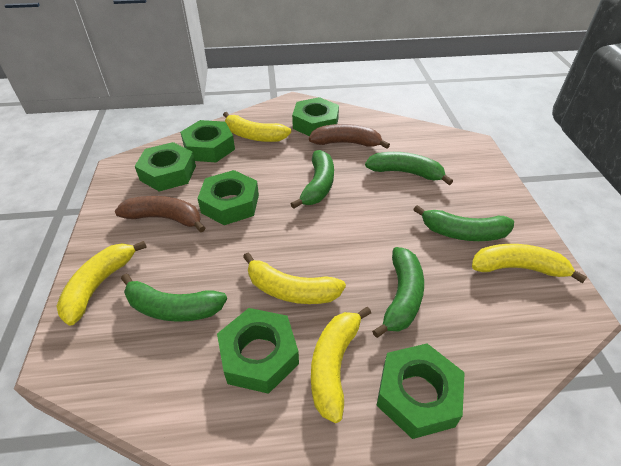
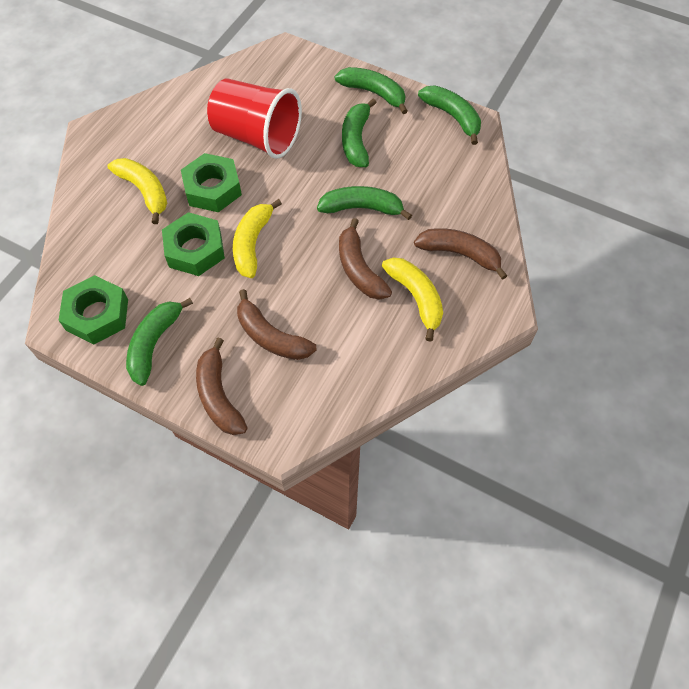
brown banana: [115,196,205,232] [309,124,390,149] = 2 -> [196,338,248,435] [237,289,317,360] [339,218,392,300] [414,228,507,280] = 4
green nut: [135,142,196,191] [180,120,235,162] [197,170,259,225] [217,308,299,394] [292,97,339,136] [376,343,465,439] = 6 -> [58,275,128,345] [162,212,225,276] [181,153,242,212] = 3
red cup: none = 0 -> [207,79,302,159] = 1
yellow banana: [57,241,147,326] [223,112,291,142] [243,253,346,304] [311,307,371,423] [472,244,587,283] = 5 -> [108,158,167,224] [233,199,282,278] [382,257,443,342] = 3

